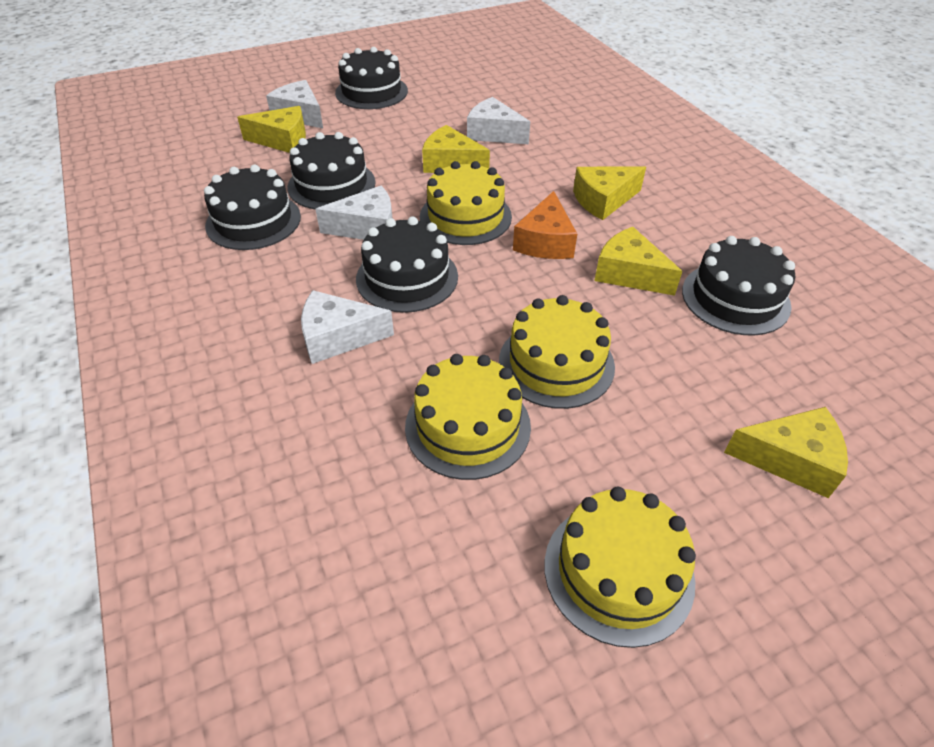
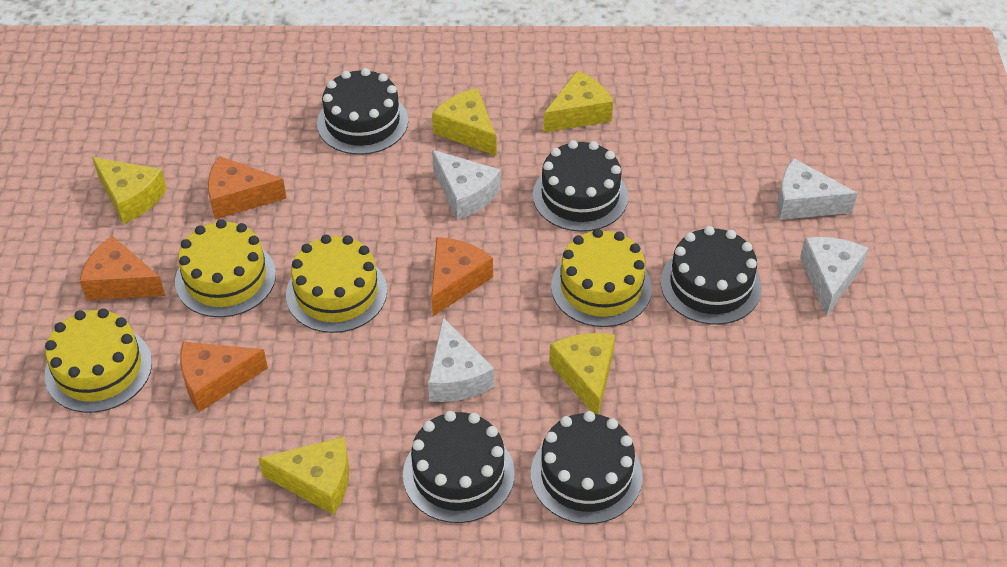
orange cheese: [513,191,577,259] = 1 -> [80,236,165,300] [180,342,268,412] [208,156,287,219] [431,237,493,316] = 4

